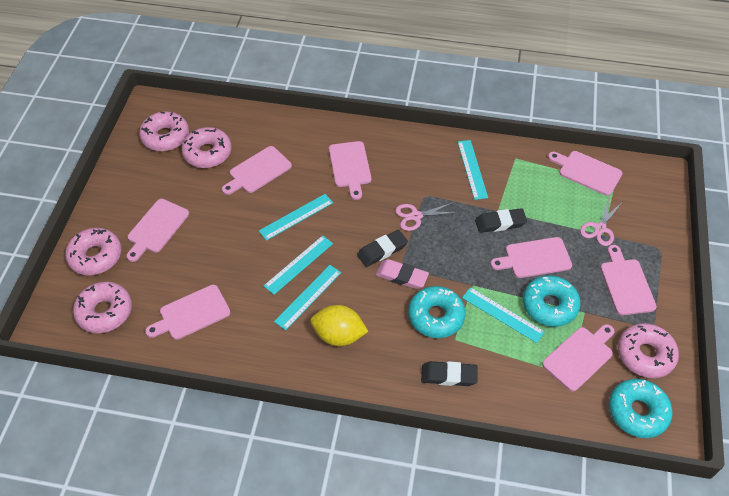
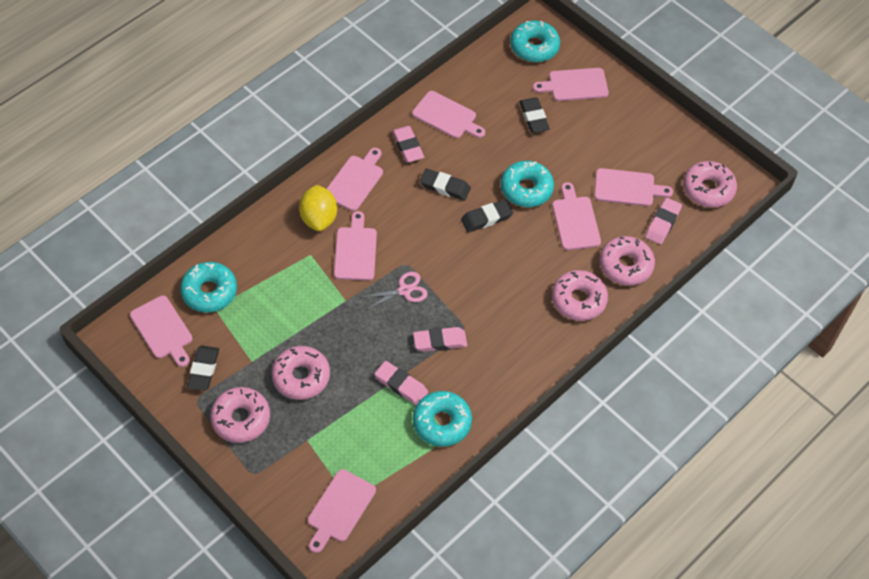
black eraser: [357,230,408,267] [421,361,478,386] [475,208,527,233] = 3 -> [187,346,219,391] [420,169,471,201] [461,200,513,232] [519,98,550,133] = 4
pink eraser: [376,259,429,289] = 1 -> [375,361,428,405] [392,126,424,162] [413,327,467,352] [645,198,682,244] = 4
pink scissors: [395,202,458,231] [580,199,622,246] = 2 -> [360,272,428,310] = 1
turquoise donut: [408,286,466,338] [523,275,581,327] [609,379,673,438] = 3 -> [180,262,237,313] [413,391,472,447] [501,161,554,207] [510,21,560,62] = 4
turquoise ruler: [259,194,333,241] [264,235,333,295] [274,265,341,330] [458,140,488,200] [462,287,545,343] = 5 -> none = 0

